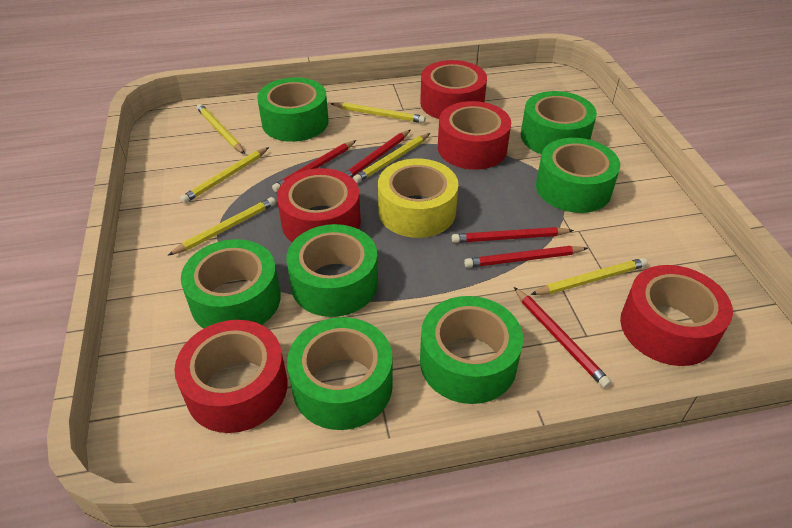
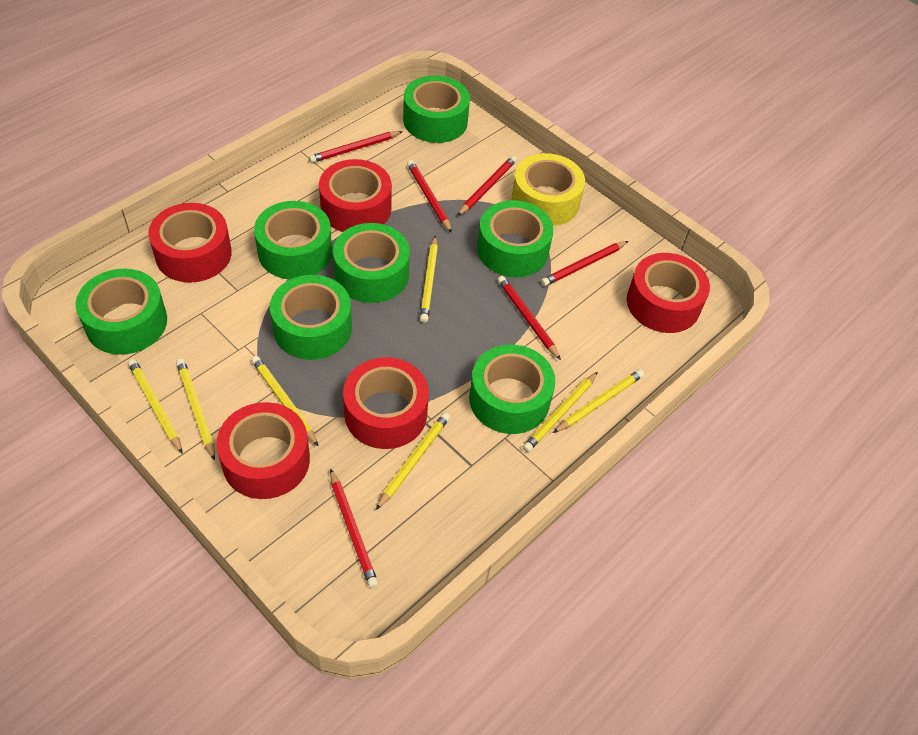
red pencil: [272,140,356,192] [344,130,410,178] [452,227,574,243] [464,246,588,268] [514,287,612,388] = 5 -> [309,131,403,163] [330,468,378,588] [407,160,452,233] [457,156,517,216] [497,276,561,360] [541,241,628,286] = 6
yellow pencil: [167,197,276,256] [180,147,269,204] [197,104,245,154] [330,102,426,123] [353,133,430,183] [530,258,648,295] = 6 -> [128,359,183,454] [176,358,215,461] [251,356,319,447] [376,412,450,510] [420,235,438,323] [523,372,598,452] [553,369,644,433] = 7

